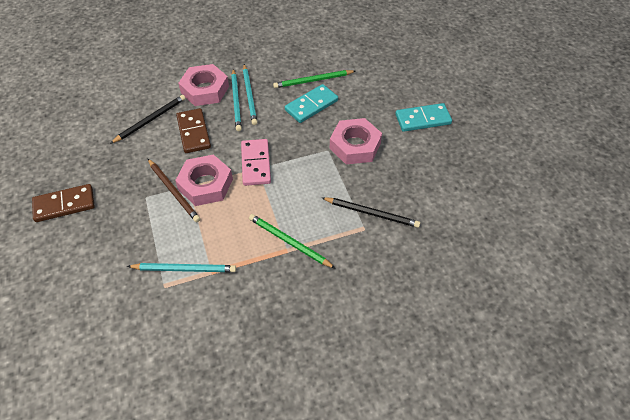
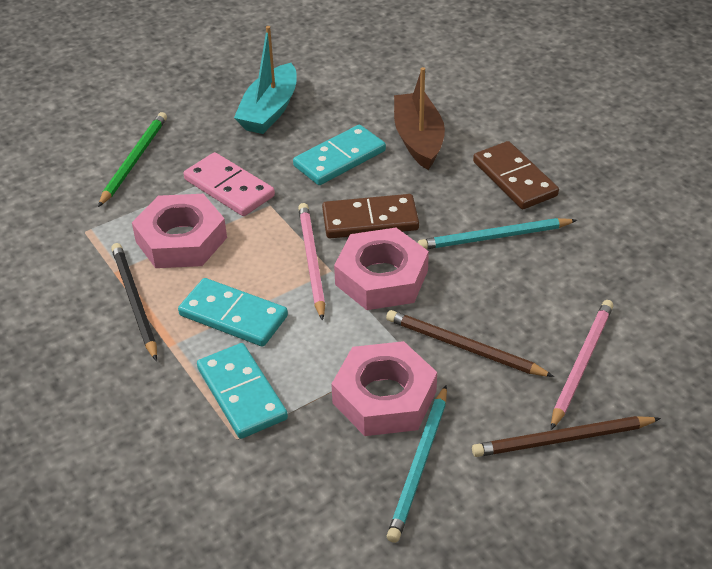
black pencil: [110,95,186,144] [322,197,420,228] = 2 -> [111,243,157,361] = 1
brown boat: none = 0 -> [394,67,445,170] = 1
brown pencil: [148,159,200,222] = 1 -> [386,310,554,377] [472,416,661,457] = 2
green pencil: [249,214,336,269] [273,70,355,88] = 2 -> [98,112,167,207] = 1
pink pencil: none = 0 -> [298,203,325,321] [551,300,613,430] = 2
turquoise boat: none = 0 -> [234,26,297,134] = 1
turquoise domino: [285,84,338,123] [395,103,452,132] = 2 -> [178,278,288,347] [197,343,288,439] [293,125,386,185] = 3
turquoise pencil: [127,263,236,272] [231,69,242,131] [243,64,258,125] = 3 -> [387,386,447,543] [418,218,577,249] = 2

